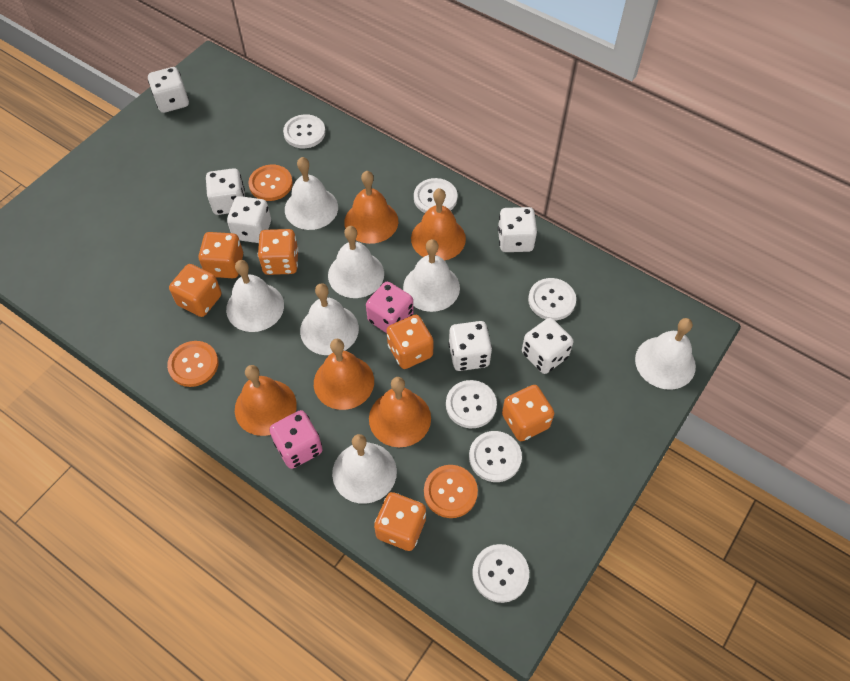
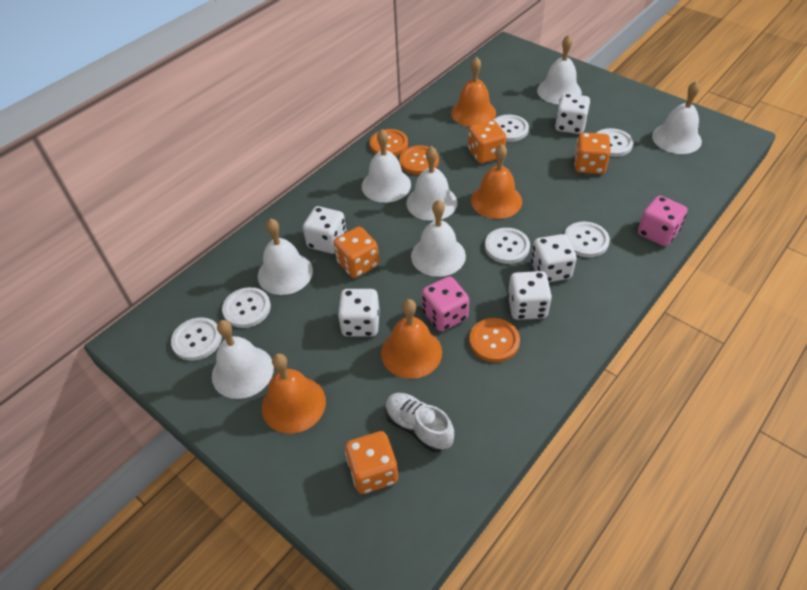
orange bell: [235,365,297,436] [314,338,374,410] [344,171,398,244] [369,377,431,447] [411,188,466,261] = 5 -> [262,353,326,434] [381,299,442,379] [451,57,496,127] [471,144,522,219] = 4
orange dice: [169,264,222,317] [198,232,243,278] [258,229,299,275] [374,492,426,551] [387,315,434,369] [502,385,554,441] = 6 -> [333,227,379,278] [345,431,398,494] [468,120,506,164] [574,132,611,174] = 4
white dice: [148,67,189,113] [206,168,245,215] [227,196,271,243] [448,321,492,371] [498,207,537,252] [522,318,573,374] = 6 -> [303,206,347,254] [338,289,380,337] [508,271,552,320] [531,234,577,282] [555,93,590,134] = 5
white shoe: none = 0 -> [385,393,454,452] = 1

